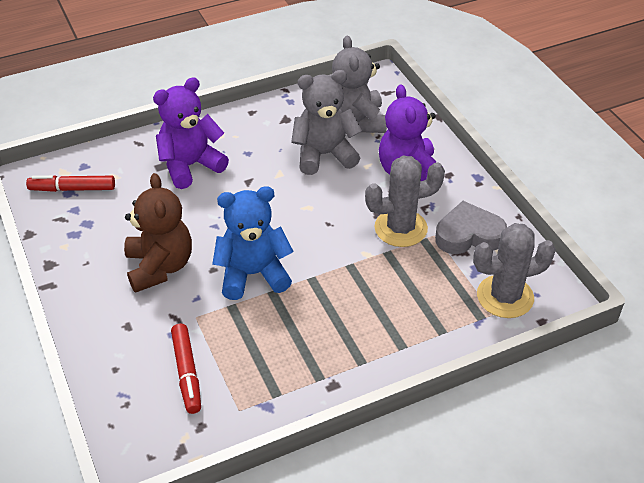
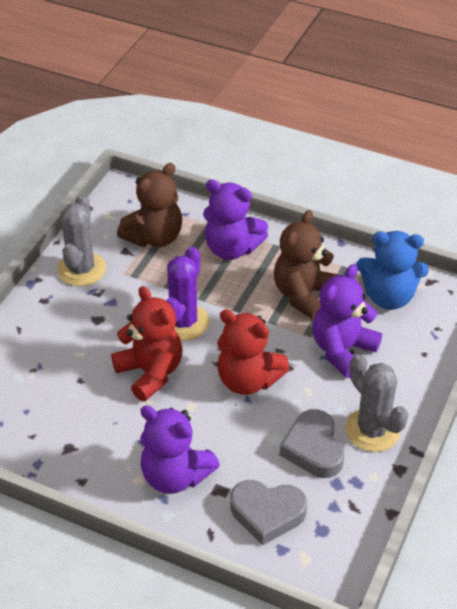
brown teddy bear: [124,173,192,293] = 1 -> [117,163,182,247] [274,210,339,320] = 2
grey heart: [435,201,507,254] = 1 -> [230,480,307,545] [280,409,344,478] = 2
grey teddy bear: [291,70,362,175] [332,36,387,133] = 2 -> none = 0
purple cactus: none = 0 -> [166,247,209,341] = 1
purple teddy bear: [153,77,229,189] [379,84,437,181] = 2 -> [140,406,220,494] [203,179,268,260] [312,264,382,378] = 3
red marker: [26,175,115,192] [171,324,201,414] = 2 -> none = 0
red teddy bear: none = 0 -> [111,286,183,401] [217,309,290,395] = 2

